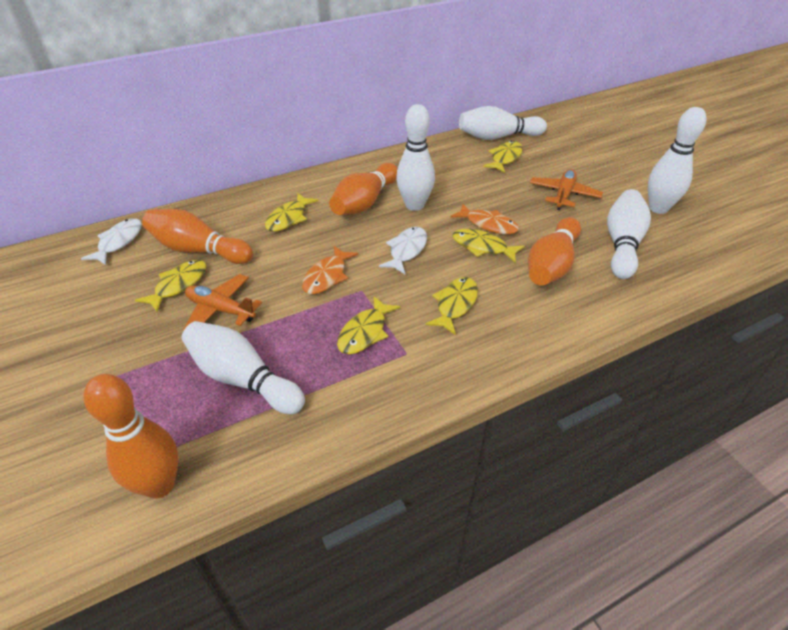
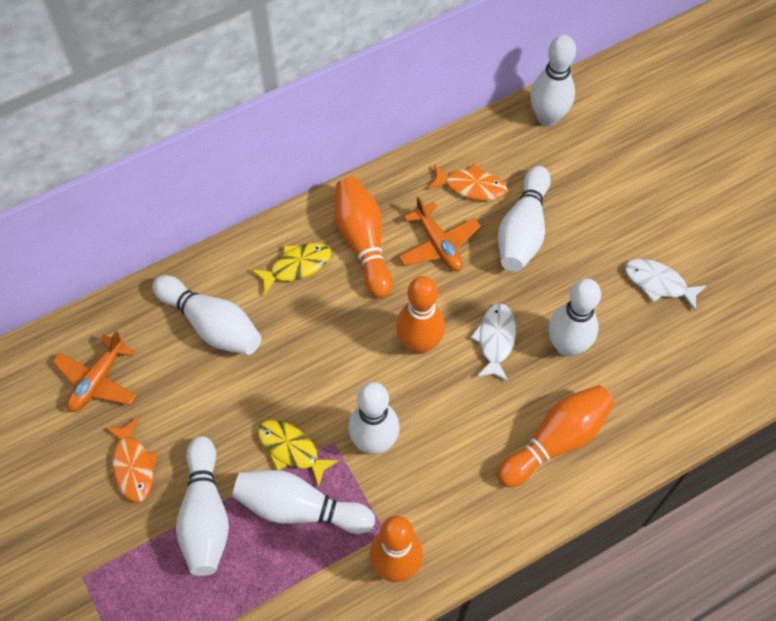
white bowling pin: [182,321,305,414] [396,104,435,211] [459,106,547,140] [607,189,651,279] [648,107,706,214] = 5 -> [152,275,261,355] [176,436,229,576] [232,470,375,534] [348,382,400,454] [498,166,551,272] [530,35,576,126] [549,279,601,356] = 7
yellow fish: [135,260,206,312] [265,193,319,232] [337,296,400,355] [426,277,478,335] [452,229,525,263] [483,141,523,173] = 6 -> [251,243,331,295] [258,420,339,487] = 2

